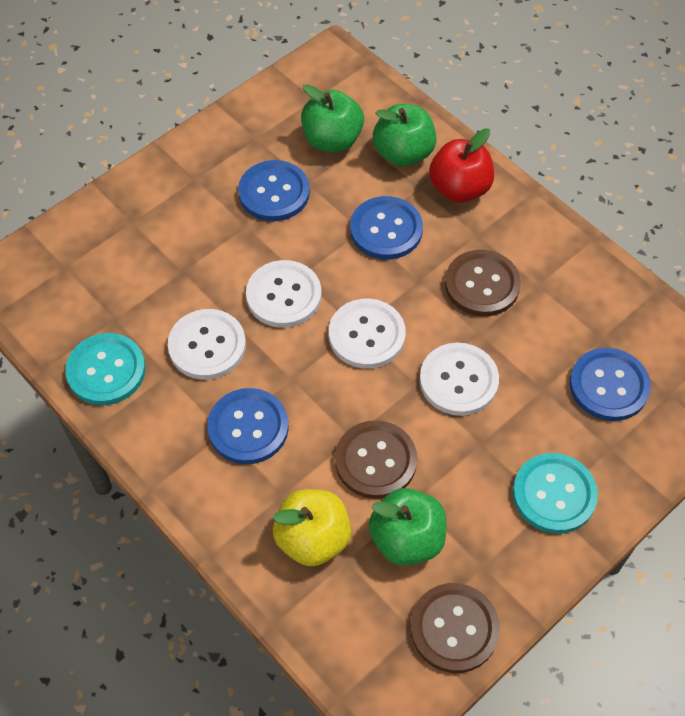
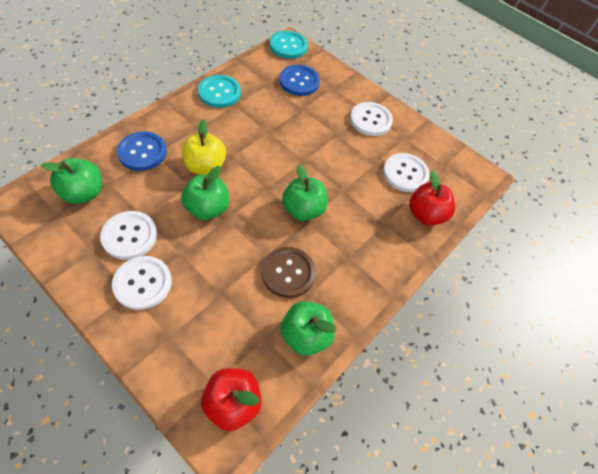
blue button: [207,388,289,464] [238,160,310,221] [350,196,423,260] [569,348,651,421] = 4 -> [117,131,167,171] [279,65,320,96] = 2
brown button: [335,420,417,499] [410,583,500,673] [445,250,521,317] = 3 -> [262,247,316,298] = 1
green apple: [301,84,364,152] [369,488,446,566] [373,104,436,167] = 3 -> [41,158,102,204] [181,166,229,220] [280,301,337,356] [282,165,328,221] = 4
red apple: [429,128,494,203] = 1 -> [201,368,262,431] [409,170,455,226] = 2

